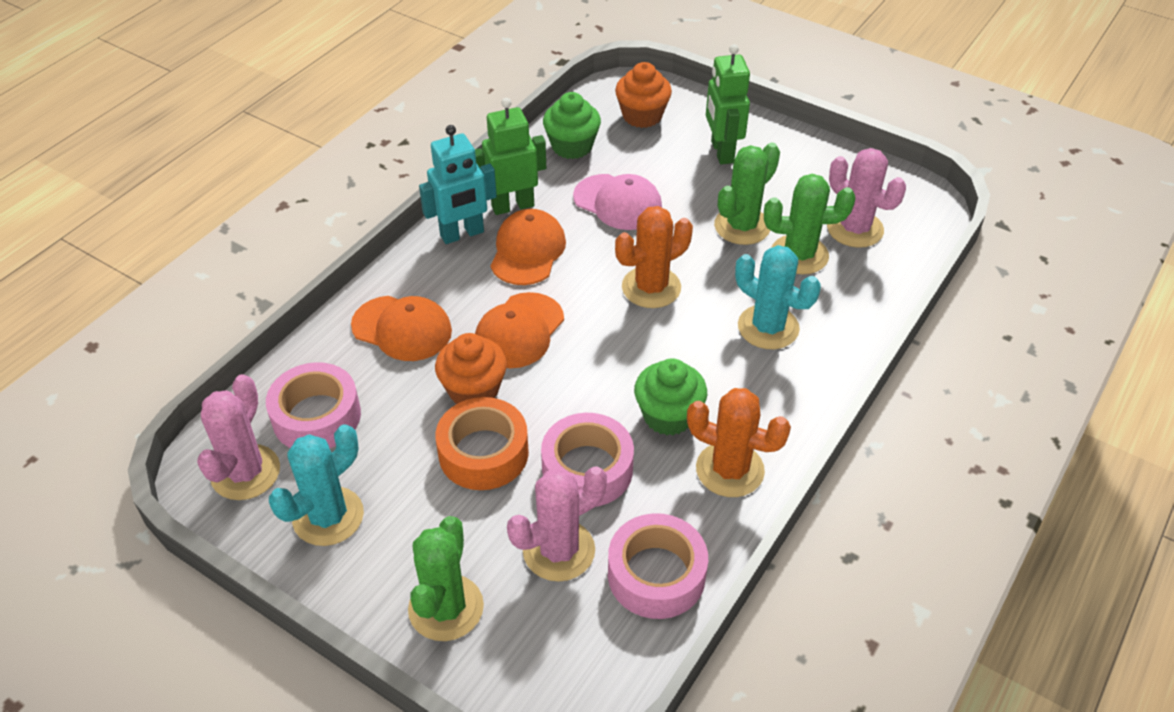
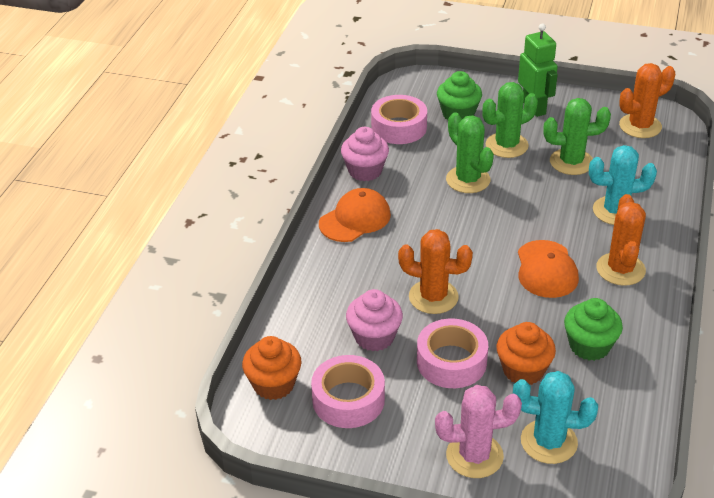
green robot: [475,98,546,215] [706,44,750,164] = 2 -> [518,23,558,117] = 1
orange cactus: [615,206,693,308] [687,388,791,497] = 2 -> [398,229,473,314] [596,194,646,286] [619,63,675,138] = 3
orange cap: [351,296,452,361] [475,292,564,368] [490,209,566,285] = 3 -> [319,188,391,242] [518,240,579,298] = 2
orange tape: [436,397,529,490] = 1 -> none = 0
pink cactus: [197,374,280,500] [507,466,607,582] [827,148,906,248] = 3 -> [435,385,522,478] = 1
pink cap: [573,174,662,230] = 1 -> none = 0
pink cupcake: none = 0 -> [341,127,389,181] [346,289,403,351] = 2
turquoise robot: [419,125,497,244] = 1 -> none = 0

